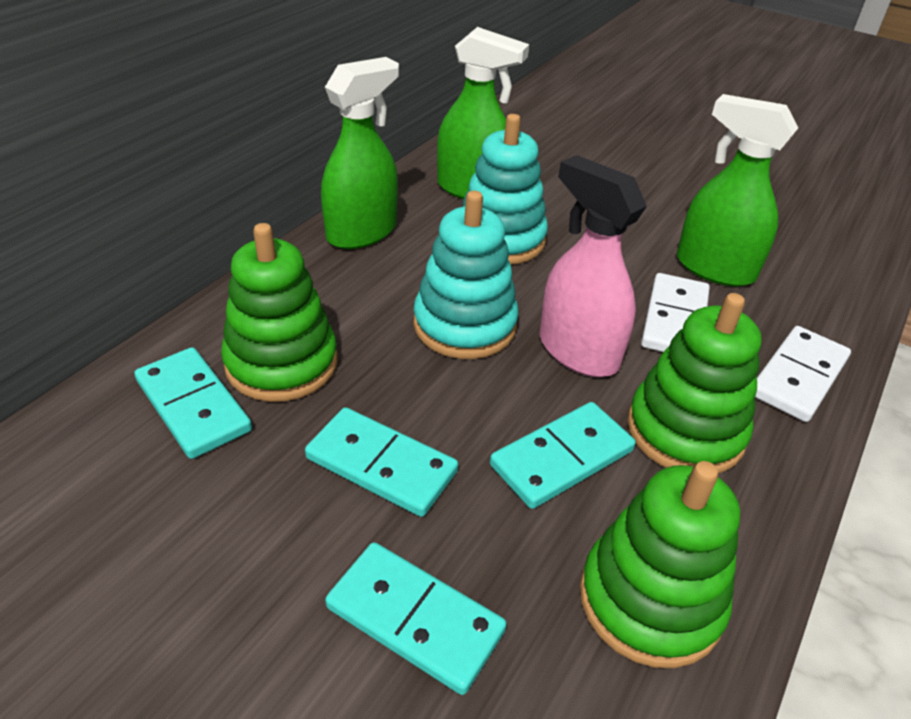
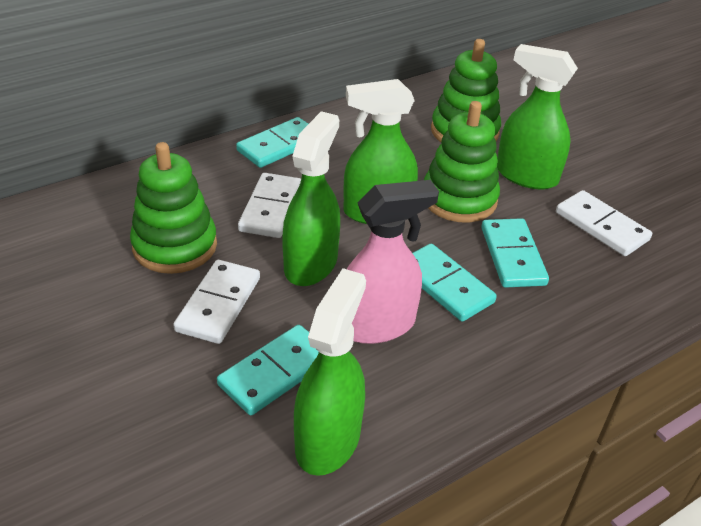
green spray bottle: [321,57,399,249] [437,27,529,199] [677,94,798,287] = 3 -> [282,111,340,286] [294,268,366,476] [343,79,418,224] [497,44,578,189] = 4
turquoise stacking toy: [414,191,519,359] [463,114,548,265] = 2 -> none = 0
white domino: [641,273,710,352] [755,326,851,422] = 2 -> [173,260,260,344] [238,173,301,238] [556,190,652,256] = 3

